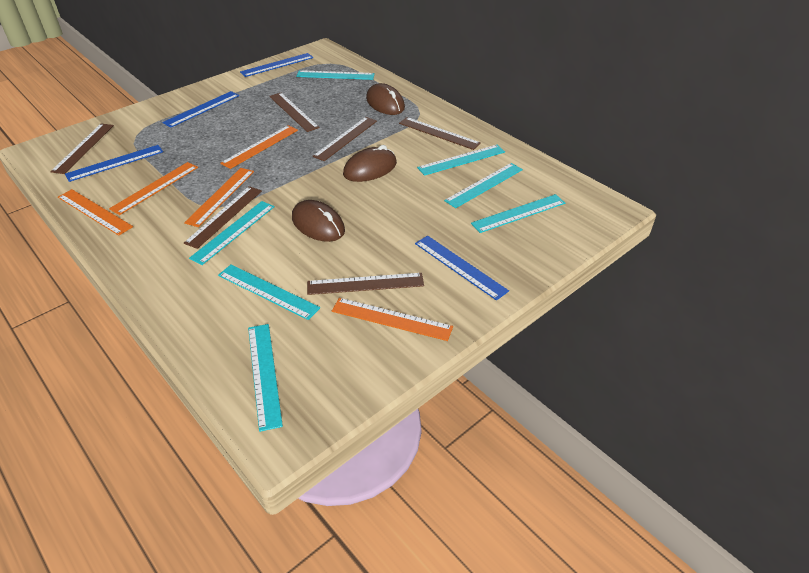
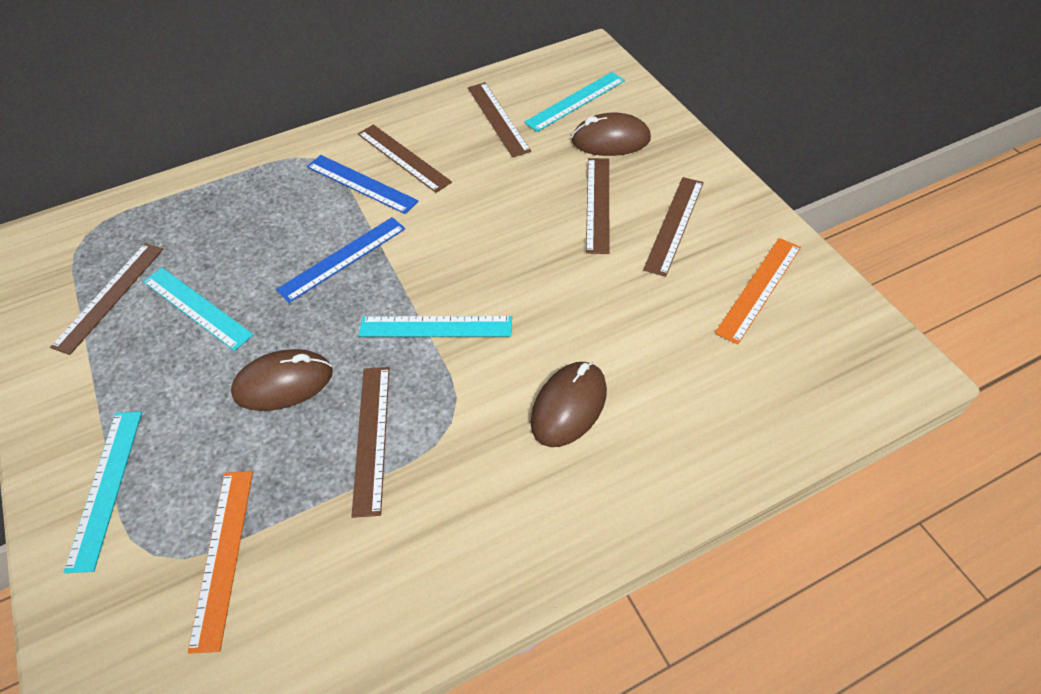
blue ruler: [65,145,163,182] [162,91,239,128] [240,53,313,77] [415,235,509,301] = 4 -> [276,217,405,303] [307,155,418,214] = 2
orange ruler: [58,189,133,236] [109,162,198,215] [184,168,254,227] [220,125,298,169] [332,298,453,341] = 5 -> [187,471,253,654] [715,238,801,345] = 2
turquoise ruler: [189,201,275,265] [218,265,320,320] [248,324,283,432] [296,70,375,80] [417,145,505,176] [444,163,523,208] [471,194,565,233] = 7 -> [64,412,142,573] [143,268,253,351] [359,316,512,337] [524,72,625,132] = 4

